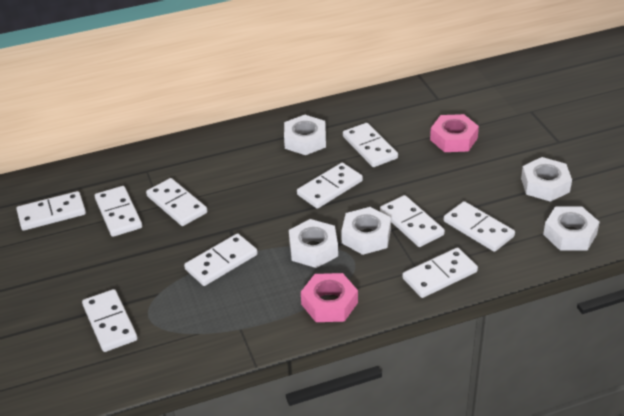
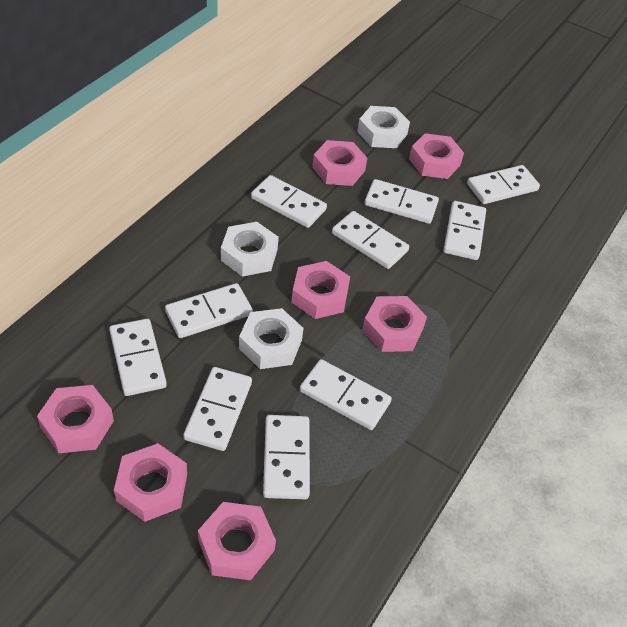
pink nut: [301,273,358,322] [430,114,479,152] = 2 -> [37,385,114,453] [114,443,187,522] [198,502,276,580] [291,261,350,319] [312,140,367,186] [362,296,427,352] [409,133,464,179] = 7
white nut: [284,115,326,155] [289,219,338,268] [341,207,391,255] [521,157,572,202] [543,206,600,251] = 5 -> [221,222,279,277] [239,308,304,369] [357,106,410,148] = 3

